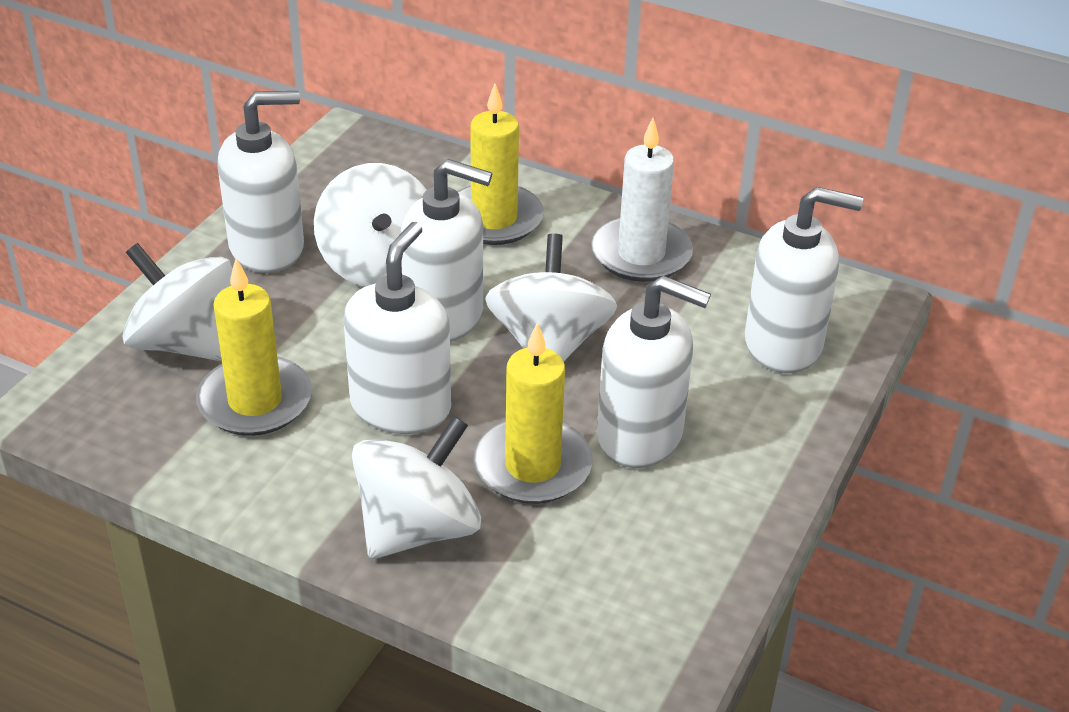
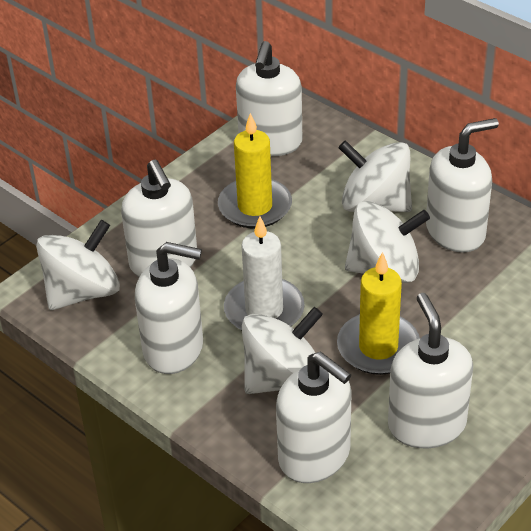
white soap dispenser: [217,91,304,273] [344,222,451,434] [400,159,492,342] [597,275,711,468] [745,187,863,373] = 5 -> [121,160,197,277] [135,242,203,374] [236,41,302,156] [276,352,351,483] [388,293,473,448] [426,118,499,253] = 6
yellow candle: [196,258,312,436] [457,84,544,245] [474,322,593,504] = 3 -> [218,113,292,228] [337,252,420,375] = 2

